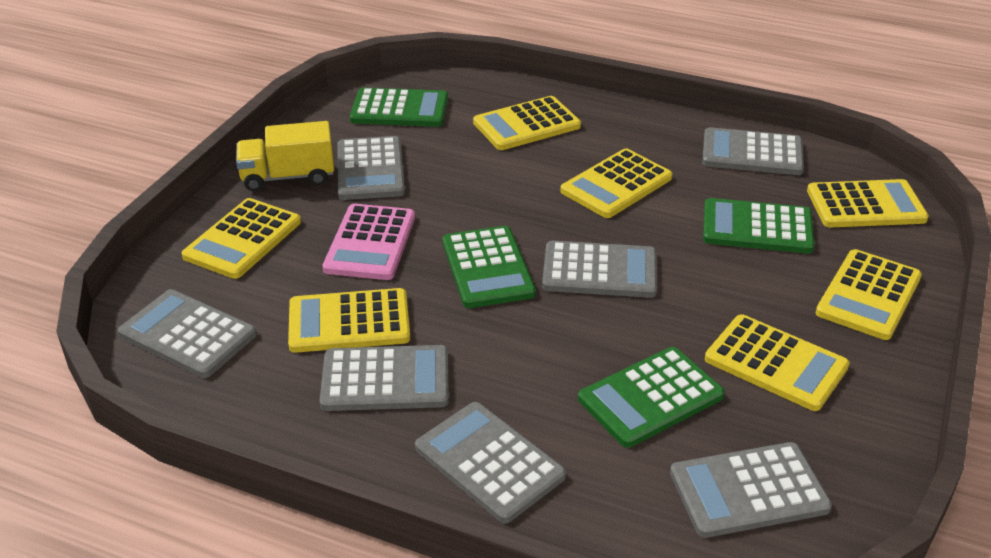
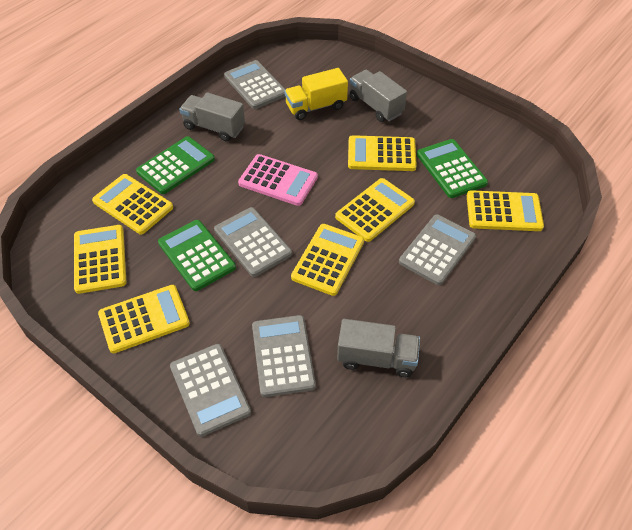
green calculator: [350,88,448,127] [442,226,536,308] [578,347,725,448] [703,198,815,254] = 4 -> [136,136,215,194] [158,220,236,291] [417,139,488,198] = 3
grey calculator: [118,289,257,378] [319,345,449,411] [337,136,405,200] [415,402,566,523] [542,241,657,298] [670,442,832,538] [702,127,804,175] = 7 -> [170,344,251,437] [214,207,292,277] [224,60,286,109] [252,315,316,397] [399,214,476,285] = 5
grey truck: none = 0 -> [179,92,245,142] [337,319,420,377] [349,70,407,122] = 3

